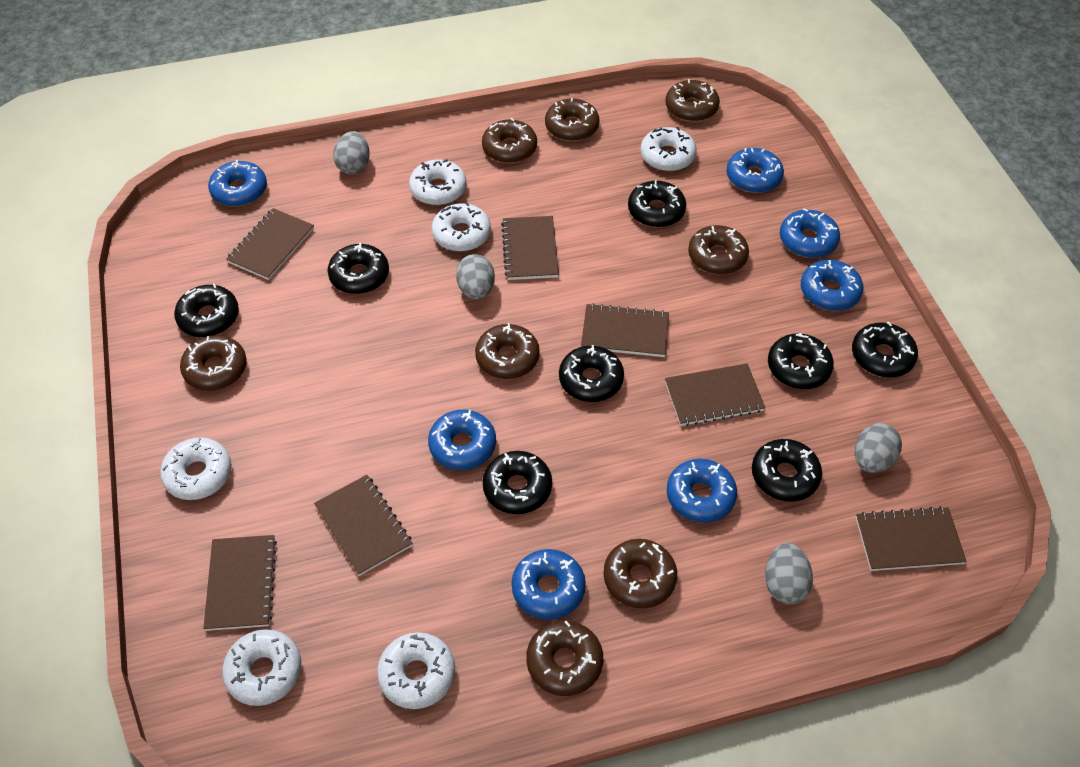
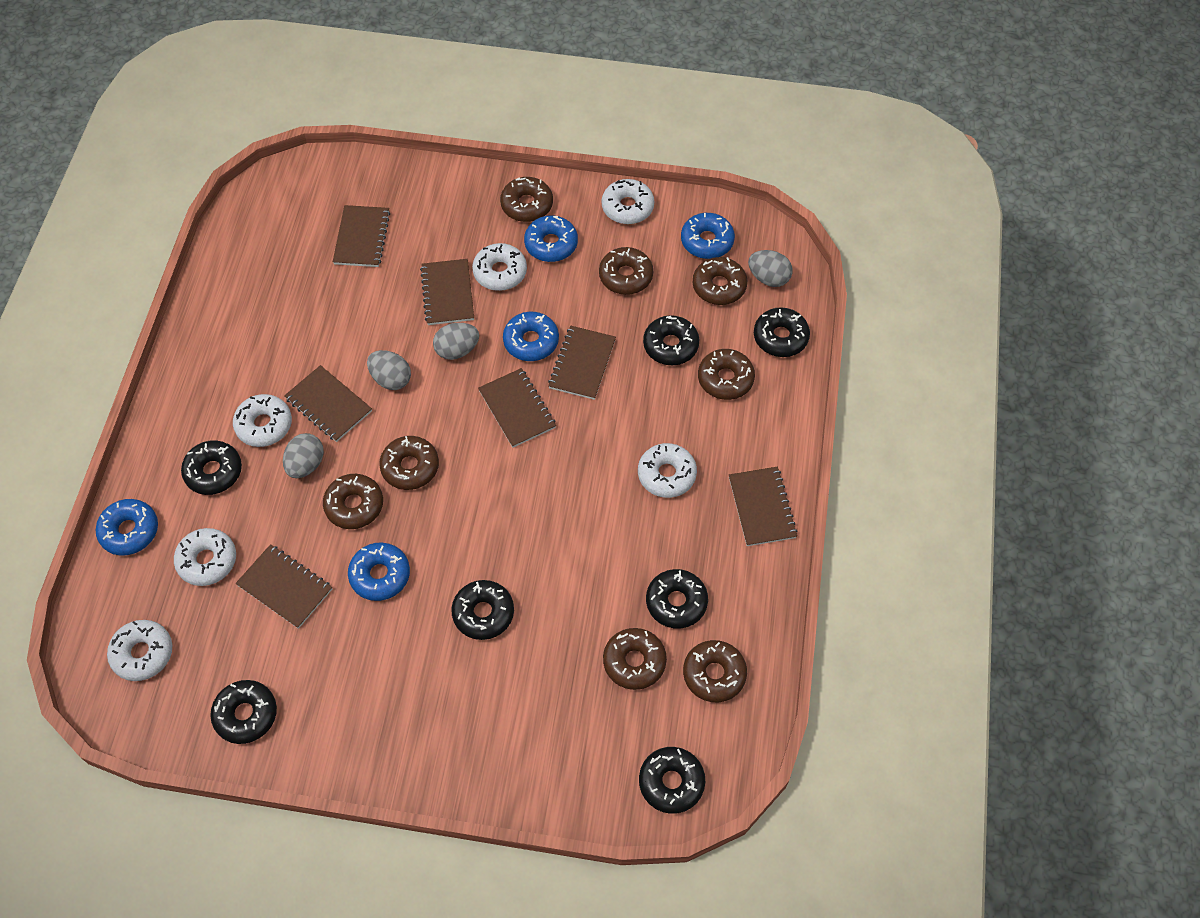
black donut: [174,284,239,337] [328,243,389,294] [483,451,552,514] [559,345,624,402] [628,181,686,227] [752,439,822,502] [768,333,834,389] [852,322,918,377] = 8 -> [181,440,242,495] [210,680,277,744] [451,580,514,640] [639,747,705,814] [643,315,699,365] [646,569,708,629] [754,307,810,357] = 7
blue donut: [208,159,267,207] [428,409,496,470] [512,549,586,620] [667,459,737,523] [726,148,784,193] [780,208,840,258] [801,260,863,311] = 7 -> [96,499,158,556] [348,542,410,601] [503,312,559,361] [524,216,578,262] [681,213,735,259] = 5

